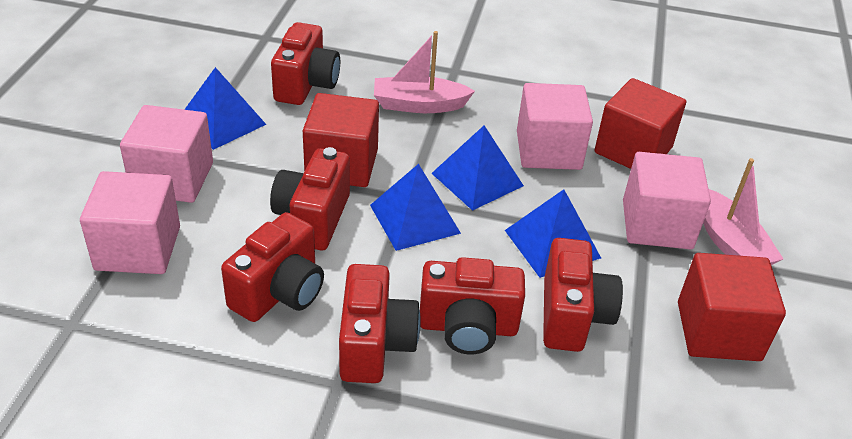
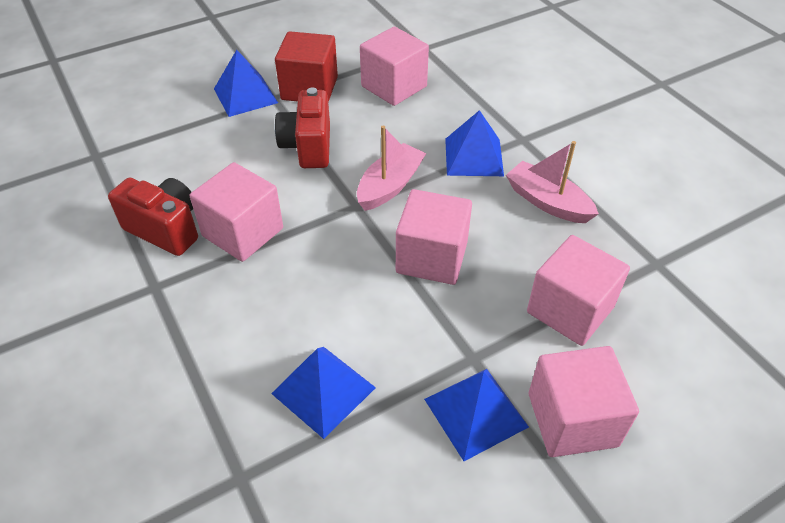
pink cube: [80,171,180,274] [120,105,213,203] [517,83,593,170] [623,152,711,249] = 4 -> [190,162,283,262] [360,27,429,106] [396,189,472,285] [527,235,630,346] [529,346,639,457] = 5
red camera: [221,212,324,322] [270,147,350,250] [271,22,340,105] [339,264,421,383] [420,257,525,354] [543,238,623,352] = 6 -> [108,178,198,256] [275,87,330,168] = 2
red cube: [303,93,379,187] [595,78,686,169] [678,253,786,361] = 3 -> [275,31,338,102] = 1

